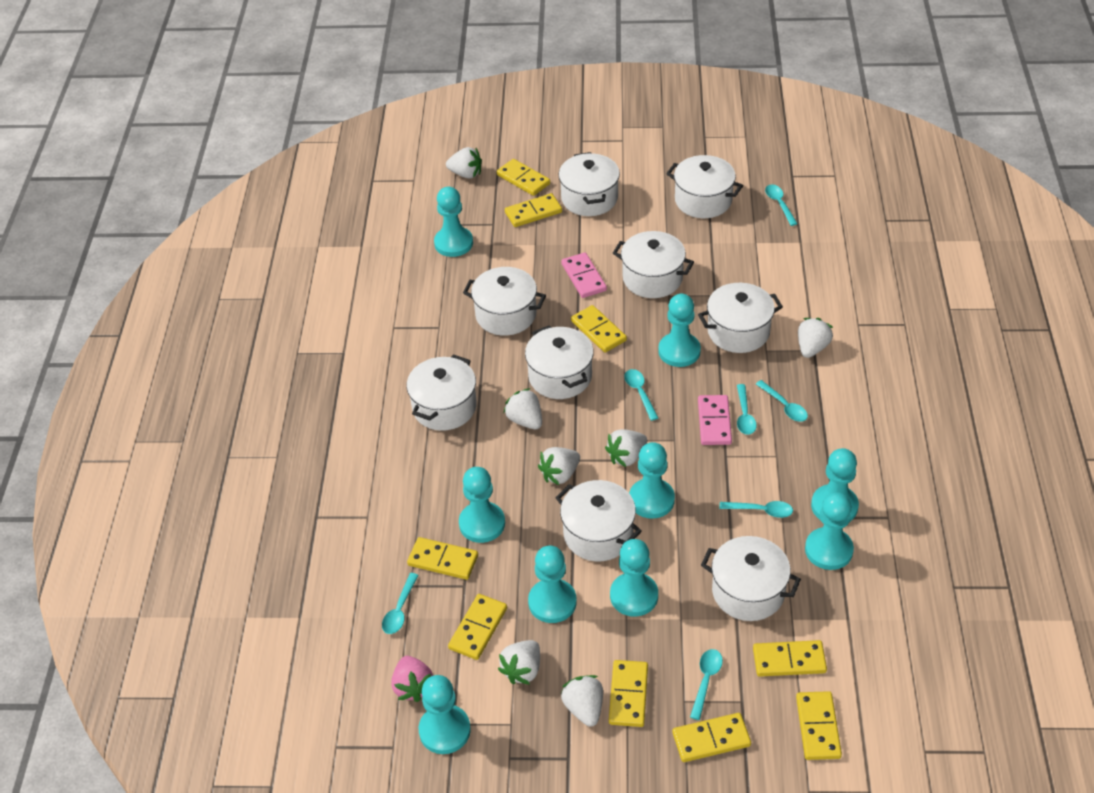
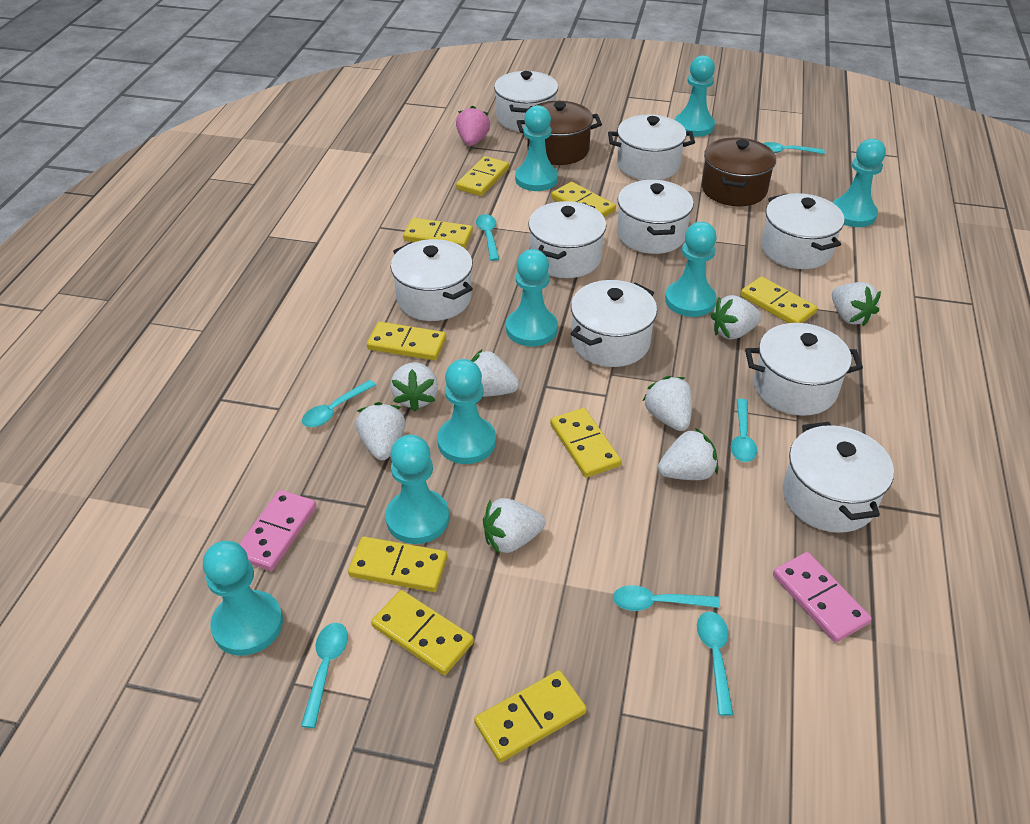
brown pot: none = 0 -> [517,101,602,165] [702,138,776,206] = 2
turquoise pawn: [419,675,471,754] [434,187,473,257] [459,467,505,543] [528,546,577,623] [610,539,658,617] [629,442,675,519] [658,294,701,367] [805,493,854,570] [811,448,859,521] = 9 -> [203,541,283,656] [386,435,449,544] [437,359,496,464] [506,249,558,347] [515,105,558,191] [665,222,717,317] [675,55,715,137] [832,139,886,227] = 8
white strawberry: [446,147,482,179] [498,640,540,684] [503,388,542,429] [538,447,580,485] [561,675,603,727] [605,429,647,467] [798,318,833,358] = 7 -> [356,402,405,460] [390,362,438,412] [471,349,519,397] [483,498,546,553] [643,376,692,431] [658,428,718,480] [711,295,762,339] [832,282,881,326] = 8

